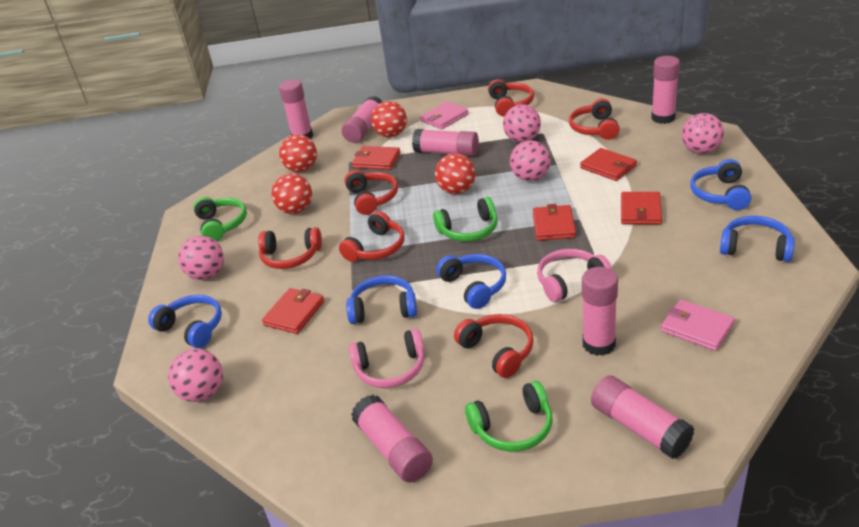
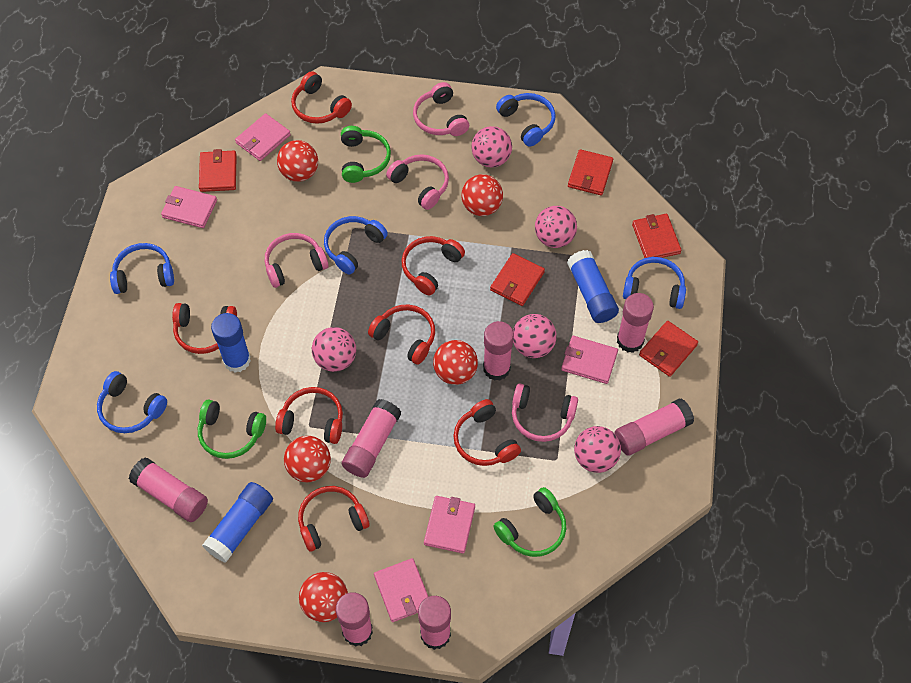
blue glue stick: none = 0 -> [202,482,273,563] [211,313,251,373] [567,250,619,323] = 3
pink headphones: [349,329,424,388] [537,249,612,302] = 2 -> [265,233,329,288] [386,154,449,210] [413,82,469,136] [512,384,578,442] = 4
pink wallet: [420,101,469,129] [661,300,735,351] = 2 -> [161,186,217,228] [235,113,291,161] [374,558,428,622] [424,496,475,554] [561,336,618,384] = 5
red ball: [271,173,312,214] [279,134,317,172] [371,101,407,137] [435,153,476,194] = 4 -> [277,140,318,182] [284,436,331,482] [299,572,348,622] [433,340,478,385] [461,174,503,216] = 5
red headphones: [258,227,322,269] [339,211,405,262] [345,170,398,215] [454,314,534,378] [488,79,534,116] [569,98,620,140] = 6 -> [172,303,237,354] [275,387,343,444] [291,71,352,124] [298,486,370,552] [368,304,435,365] [402,236,465,296] [454,399,521,466] = 7

